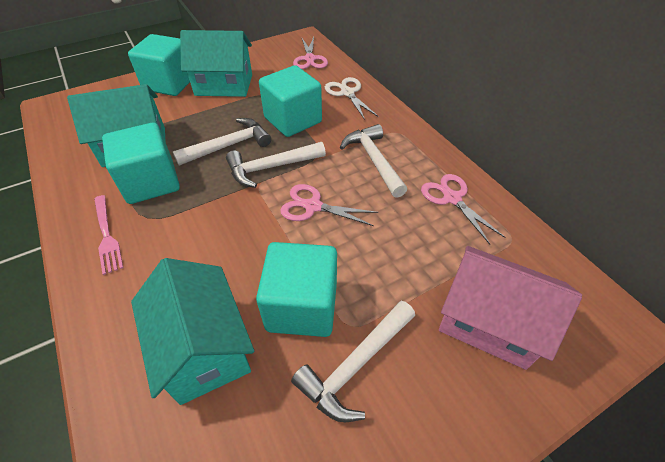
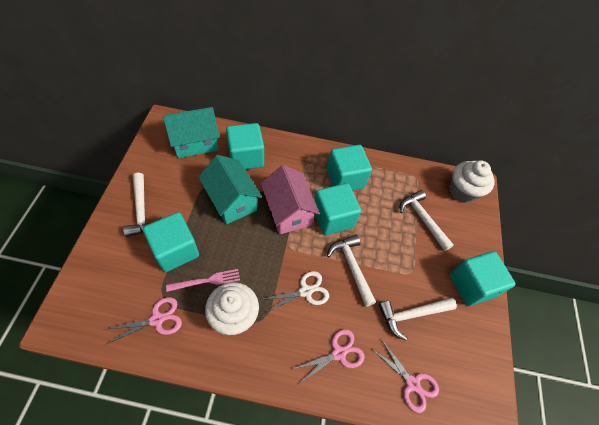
turquoise cube: [102,122,180,204] [128,34,190,96] [256,242,337,337] [259,65,322,137] = 4 -> [143,212,199,272] [226,123,264,169] [314,183,361,235] [327,145,372,190] [450,251,516,306] = 5
turquoise house: [67,84,166,167] [131,258,254,405] [180,30,252,97] = 3 -> [163,107,220,158] [198,155,262,225] = 2
white cupcake: none = 0 -> [205,282,259,335] [450,160,495,203] = 2

